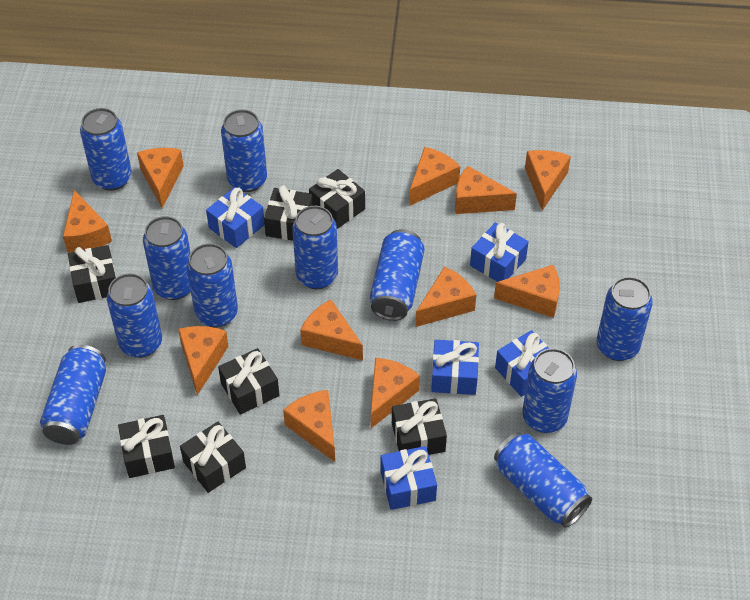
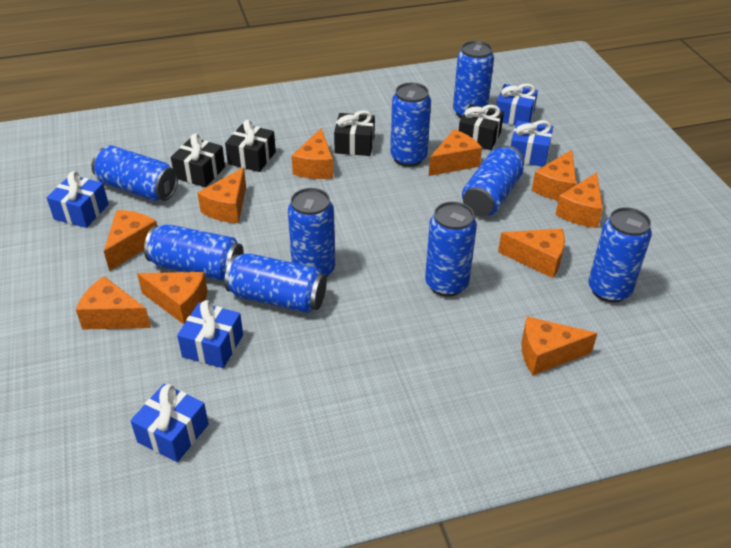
black gift: [68,245,116,303] [118,415,175,478] [180,422,246,493] [218,348,279,415] [264,185,313,241] [309,169,365,229] [392,398,447,455] = 7 -> [171,133,225,187] [225,120,276,172] [334,110,375,156] [459,104,504,150] = 4
blue can: [40,345,106,445] [80,108,132,191] [107,273,162,358] [143,216,191,300] [187,243,238,328] [221,109,267,192] [292,206,338,289] [370,229,425,321] [494,432,592,528] [522,348,577,433] [597,277,653,361] = 11 -> [92,145,178,201] [144,224,244,281] [224,253,327,313] [288,188,335,278] [390,82,431,167] [425,202,477,297] [453,41,494,118] [462,145,524,217] [589,207,652,303] = 9
orange cheese: [63,190,112,253] [137,148,184,208] [178,326,229,395] [283,390,335,462] [300,300,363,361] [371,358,420,428] [409,147,460,206] [415,266,476,327] [455,166,517,214] [494,265,560,318] [525,150,571,211] = 11 -> [76,276,151,330] [104,210,157,271] [137,272,208,324] [197,168,246,223] [292,128,333,179] [429,129,482,176] [498,228,565,278] [521,316,598,375] [532,150,577,201] [555,172,603,228] = 10

